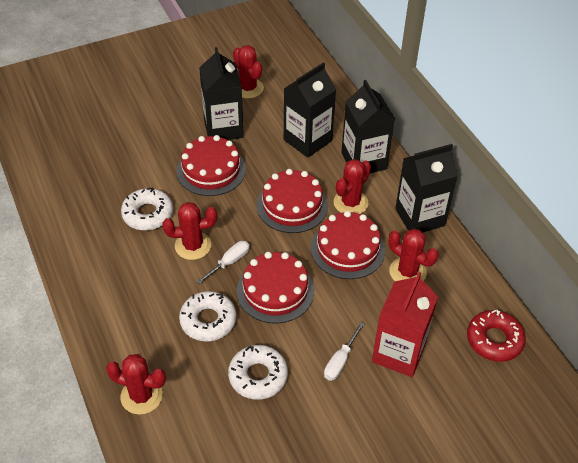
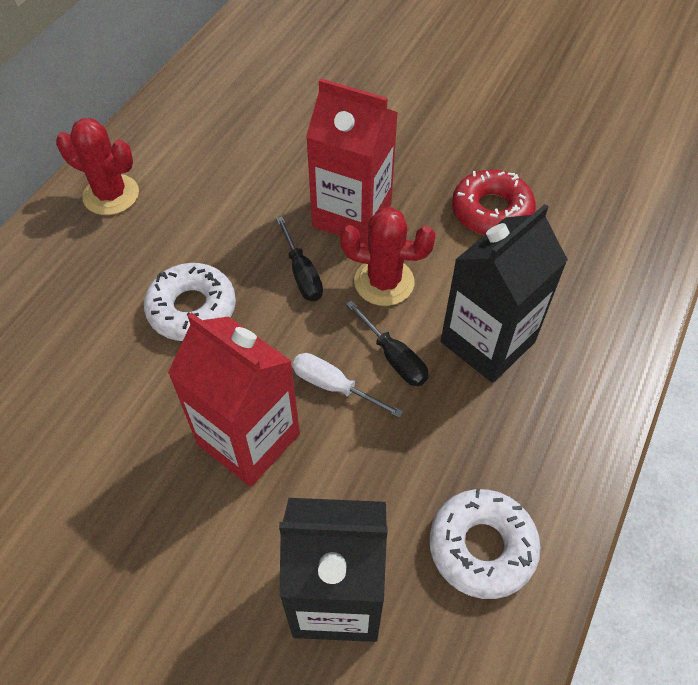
black carton: [199,47,244,140] [284,62,336,158] [341,80,395,173] [395,144,458,233] = 4 -> [279,498,388,642] [441,204,568,383] = 2
black screwdriver: none = 0 -> [276,217,323,301] [346,301,429,386] = 2
red cactus: [106,354,166,415] [162,202,217,260] [233,45,264,99] [334,159,371,214] [389,229,439,281] = 5 -> [56,118,139,215] [340,207,436,306] = 2
red cake: [177,135,246,196] [237,252,314,323] [257,169,328,233] [311,211,385,279] = 4 -> none = 0
red carton: [372,272,438,377] = 1 -> [168,312,300,487] [306,78,398,244] = 2
white donut: [121,187,173,230] [179,291,236,341] [228,345,288,400] = 3 -> [144,263,236,341] [429,489,541,599] = 2
white screwdriver: [196,241,250,284] [324,322,364,381] = 2 -> [292,353,403,418] = 1

